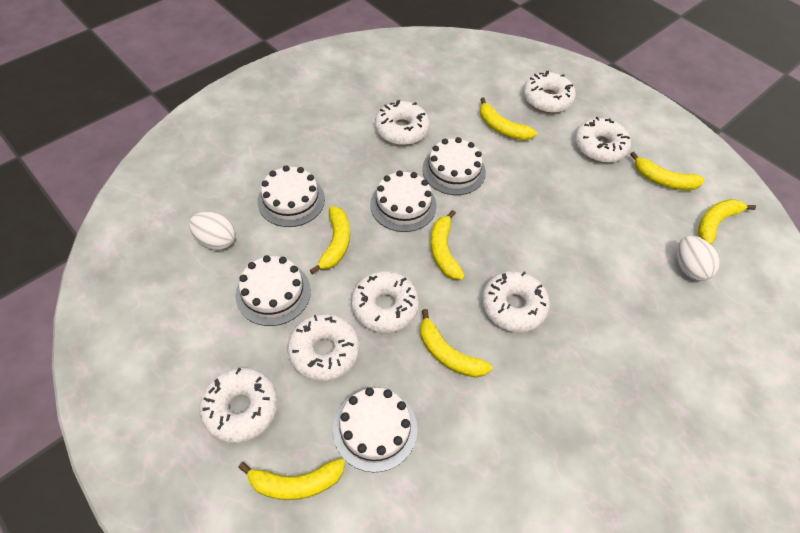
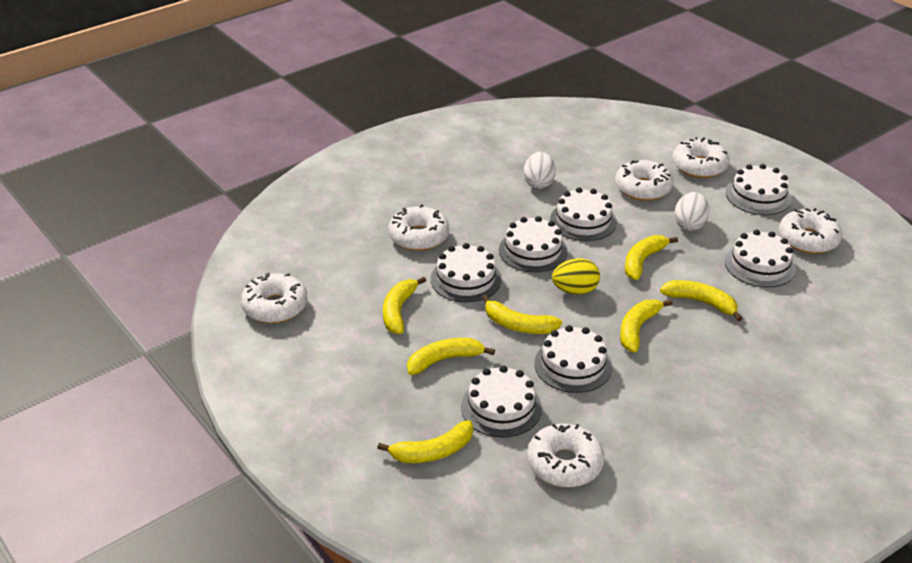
white cake: [235,255,311,326] [257,165,325,227] [333,387,417,472] [370,170,437,232] [422,137,486,195] = 5 -> [431,243,502,302] [461,365,542,438] [499,216,568,273] [534,325,612,393] [550,187,617,241] [725,230,796,288] [726,164,792,215] = 7
white donut: [200,368,278,443] [287,314,360,381] [351,271,419,333] [375,100,430,145] [482,271,550,332] [523,71,576,113] [575,117,631,163] = 7 -> [241,273,307,323] [388,205,449,251] [527,424,604,487] [615,160,673,201] [672,137,730,178] [779,208,842,254] = 6
yellow egg: none = 0 -> [552,258,600,295] = 1

